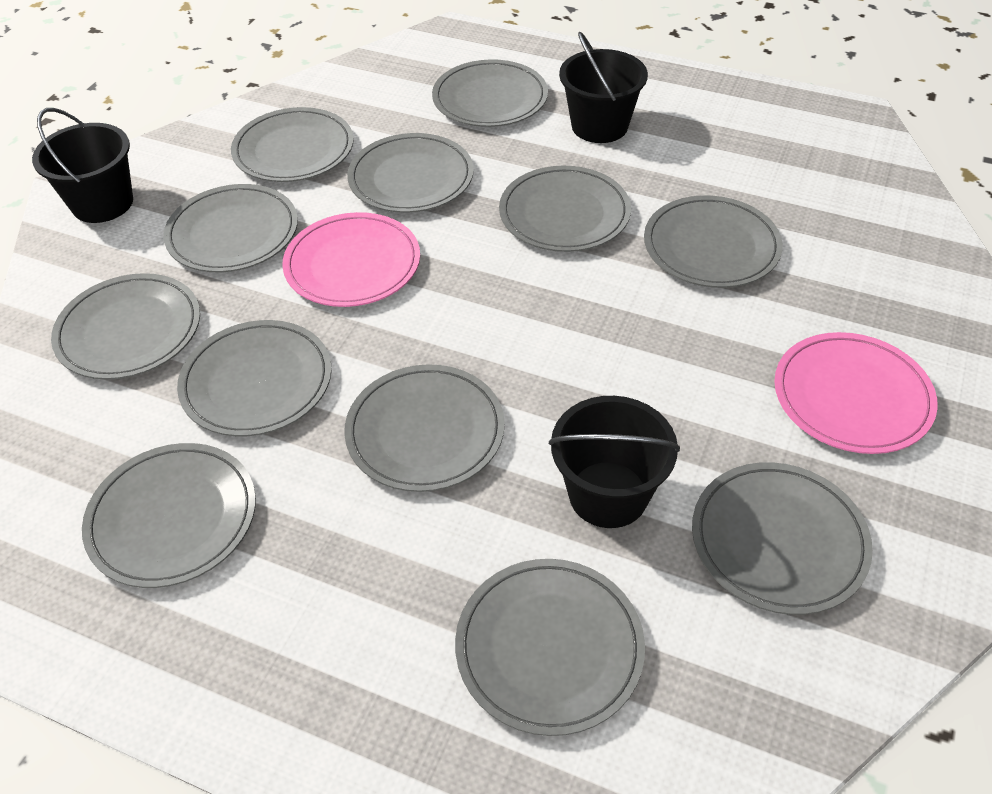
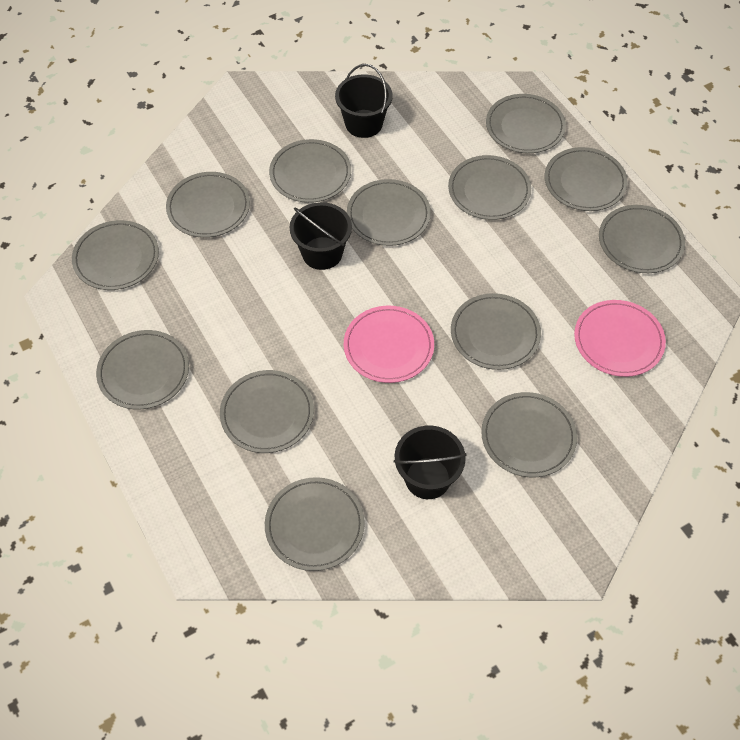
grey plate: [51,273,200,380] [82,443,256,588] [163,184,298,272] [177,320,332,436] [231,107,354,182] [344,364,505,492] [347,133,474,213] [432,59,548,127] [455,559,645,736] [499,166,631,252] [644,195,783,288] [692,462,873,615] = 12 -> [72,220,159,290] [96,330,189,410] [166,172,250,238] [220,370,314,453] [265,477,365,571] [269,139,351,203] [347,179,431,246] [448,155,531,220] [451,293,541,370] [481,392,577,477] [486,94,566,153] [545,147,628,211] [599,205,685,273] = 13

